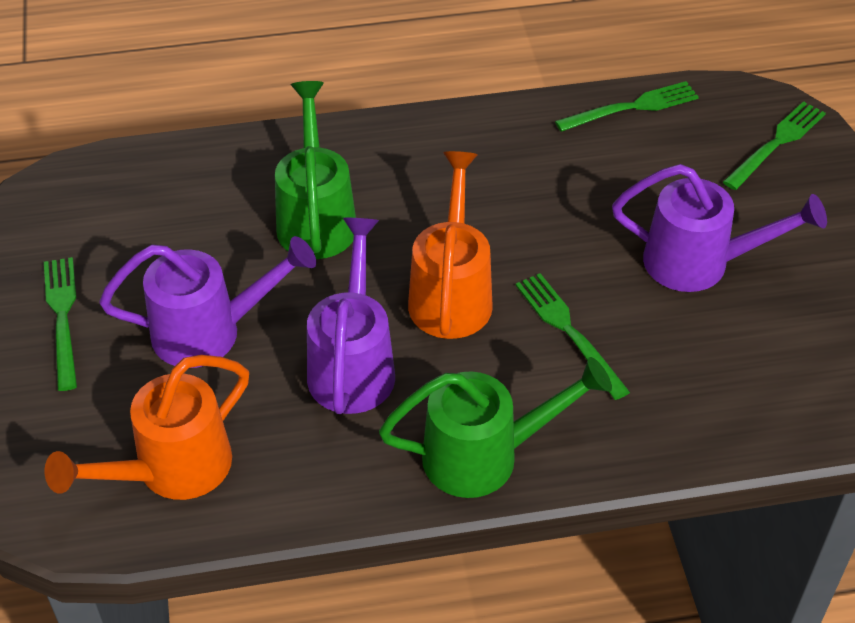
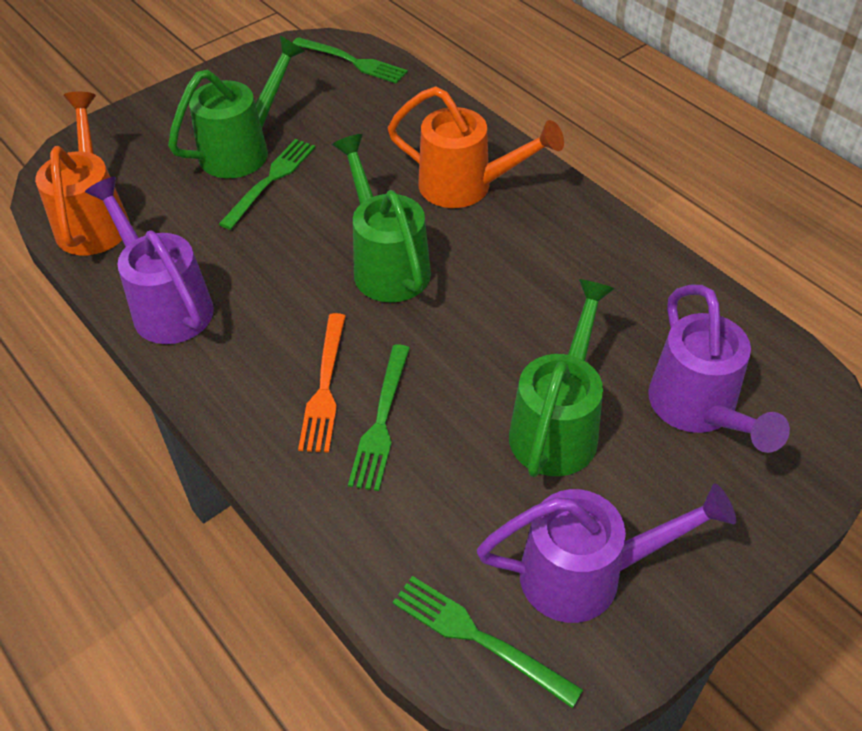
green watering can: [275,81,356,259] [379,357,612,498] = 2 -> [168,36,305,178] [332,134,431,303] [509,279,615,477] = 3
orange fork: none = 0 -> [298,313,346,453] = 1

